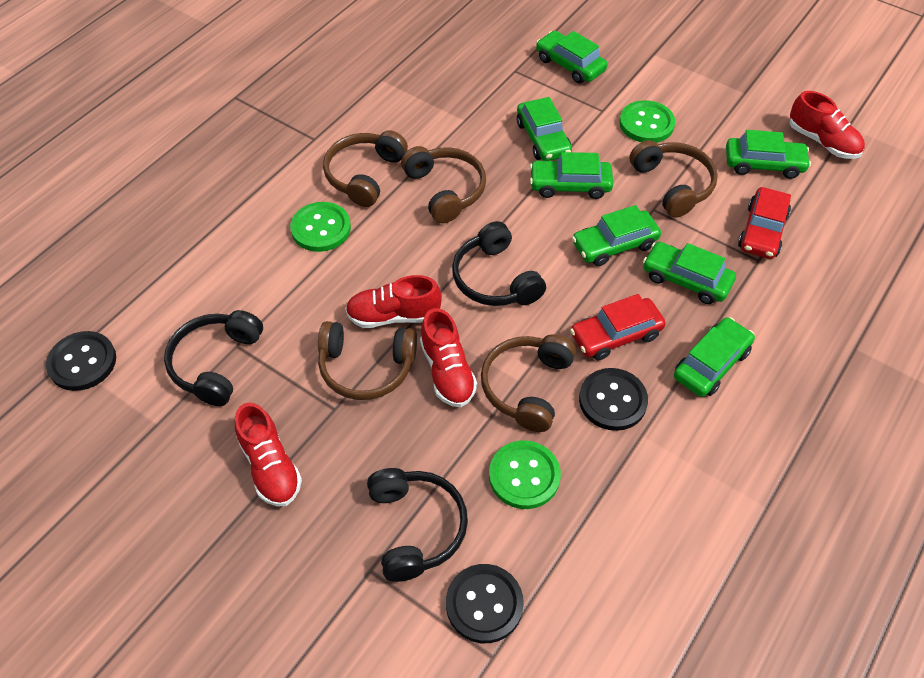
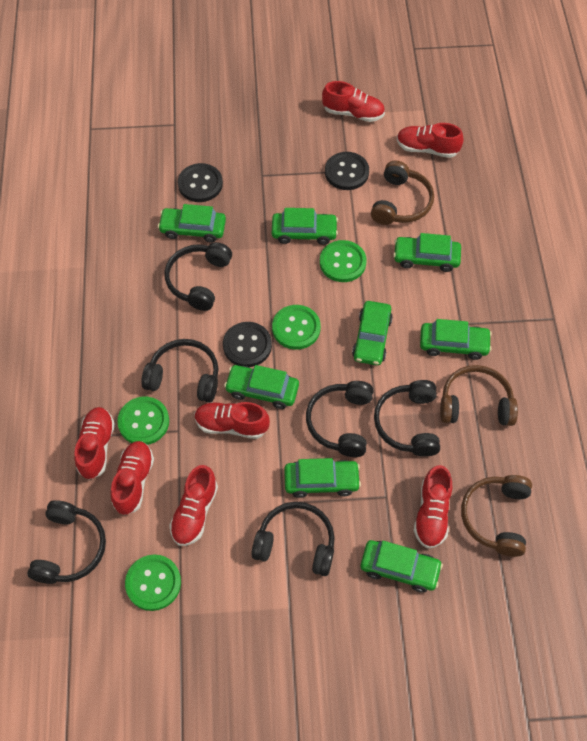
black headphones: [164,310,263,406] [367,468,468,582] [452,221,546,306] = 3 -> [27,500,106,584] [141,339,219,403] [165,242,232,311] [251,502,335,576] [306,381,374,457] [374,380,440,457] = 6
brown headphones: [318,321,417,400] [323,130,408,207] [401,146,486,223] [481,334,576,432] [629,140,718,218] = 5 -> [371,161,434,225] [440,365,518,426] [461,475,532,557] = 3
green button: [290,202,351,252] [489,440,561,509] [619,100,675,143] = 3 -> [117,397,169,445] [125,554,181,611] [272,305,321,350] [320,240,367,282] = 4
green car: [517,97,572,161] [530,152,613,199] [536,31,608,84] [572,205,661,266] [643,242,736,304] [674,317,755,397] [726,130,811,179] = 7 -> [158,204,226,243] [224,365,299,409] [272,208,338,245] [284,458,361,498] [352,301,393,365] [361,540,443,592] [393,233,461,272] [420,319,492,360] = 8
red car: [570,294,666,360] [738,187,791,259] = 2 -> none = 0
red shoe: [235,403,302,507] [345,275,442,328] [420,308,477,407] [789,91,865,159] = 4 -> [74,407,115,480] [111,441,154,515] [169,465,218,546] [194,402,270,439] [322,81,385,122] [397,123,464,158] [414,465,452,549] = 7

